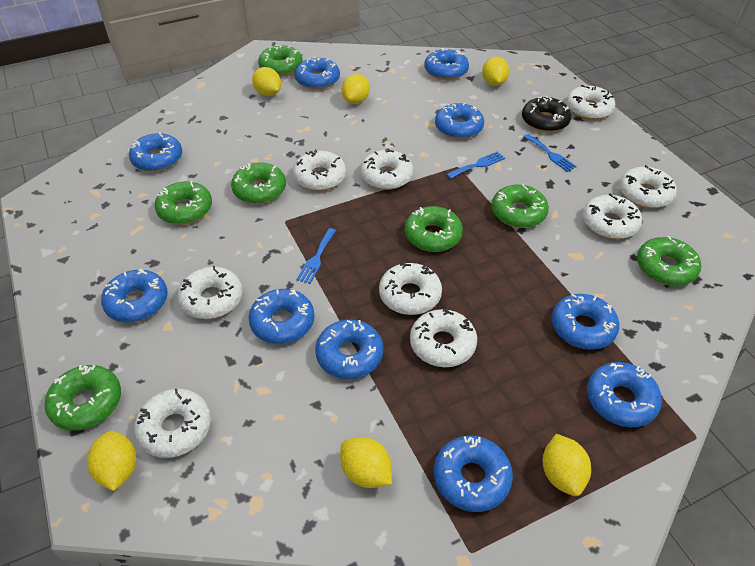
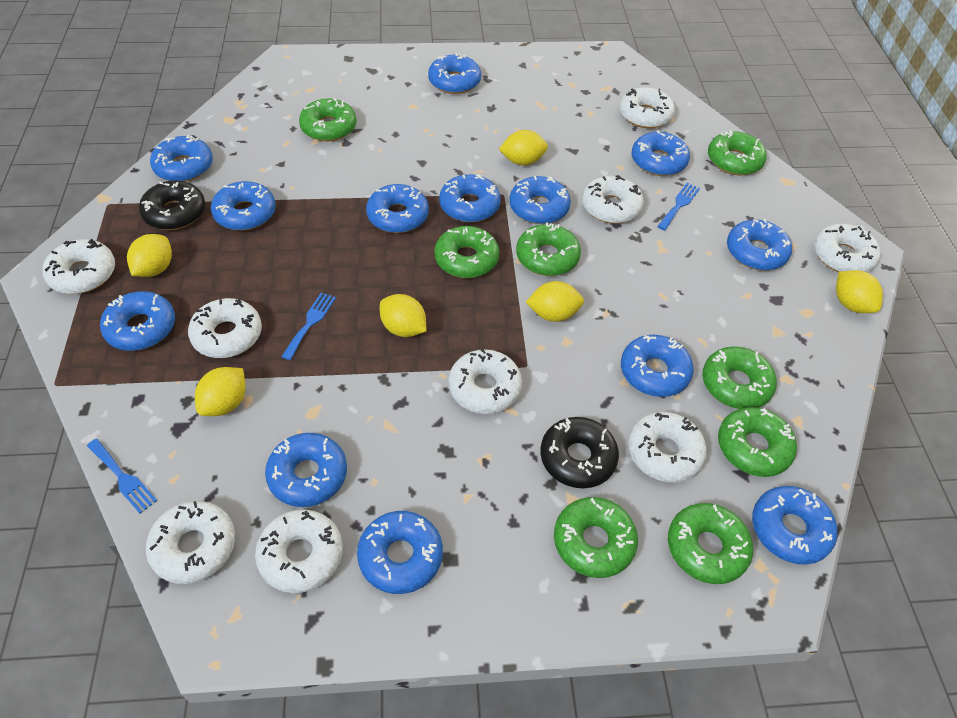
black donut: [522,96,572,132] = 1 -> [139,180,205,230] [540,417,619,488] = 2
blue donut: [101,269,168,322] [129,132,182,172] [248,289,314,344] [295,57,340,89] [315,320,383,379] [425,48,469,80] [434,436,513,512] [435,103,484,139] [551,294,620,350] [587,362,662,427] = 10 -> [100,291,175,351] [150,135,213,182] [211,181,276,231] [265,433,347,507] [357,511,443,594] [366,184,429,233] [428,53,481,94] [439,174,501,222] [509,176,571,224] [621,335,694,397] [632,130,690,176] [727,219,792,271] [752,486,837,565] = 13
green donut: [44,365,121,431] [155,181,212,224] [231,163,286,204] [258,44,303,76] [405,206,463,252] [492,183,549,228] [637,236,701,286] = 7 -> [299,98,357,141] [434,226,500,278] [516,222,581,276] [554,497,638,578] [668,503,753,584] [702,346,777,409] [708,130,767,175] [718,407,797,477] = 8

